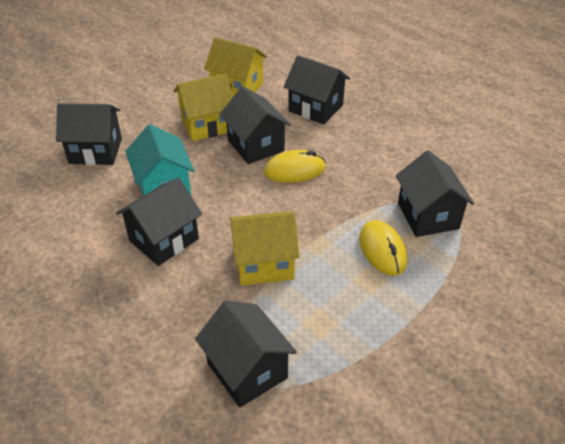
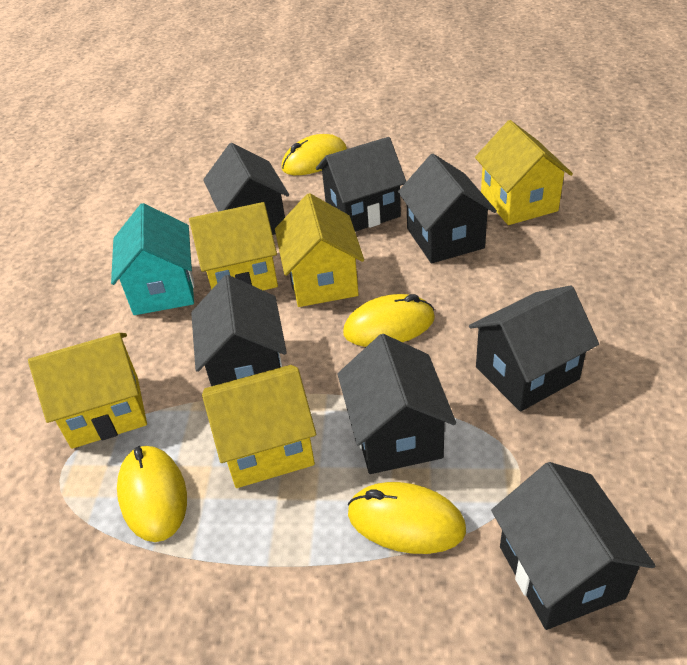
black house: [56,103,122,165] [116,178,202,266] [195,300,297,408] [220,86,291,164] [284,55,350,124] [396,150,474,237] = 6 -> [191,275,287,386] [203,143,289,235] [316,137,406,232] [338,334,456,474] [398,154,497,263] [469,286,599,411] [491,462,656,630] = 7
yellow house: [174,73,233,141] [204,37,267,97] [229,211,300,286] = 3 -> [28,333,147,449] [189,202,278,290] [202,365,316,488] [275,193,364,307] [475,120,573,225] = 5
yellow mouse: [264,150,326,183] [359,220,407,276] = 2 -> [117,446,187,542] [281,134,347,175] [343,294,435,347] [348,482,466,554] = 4

